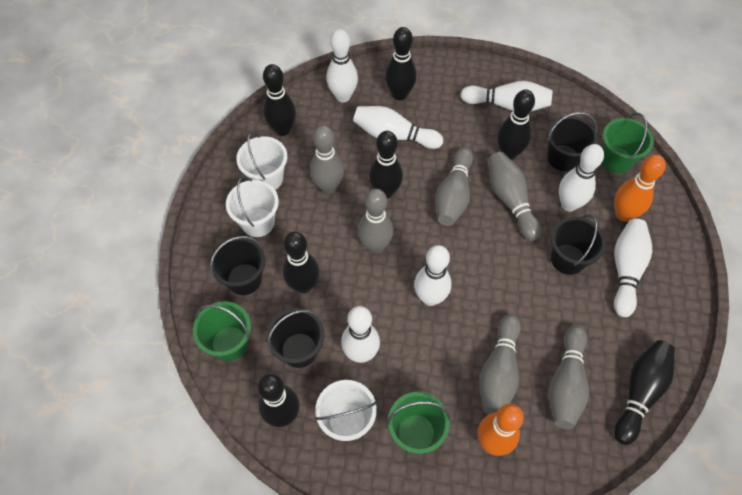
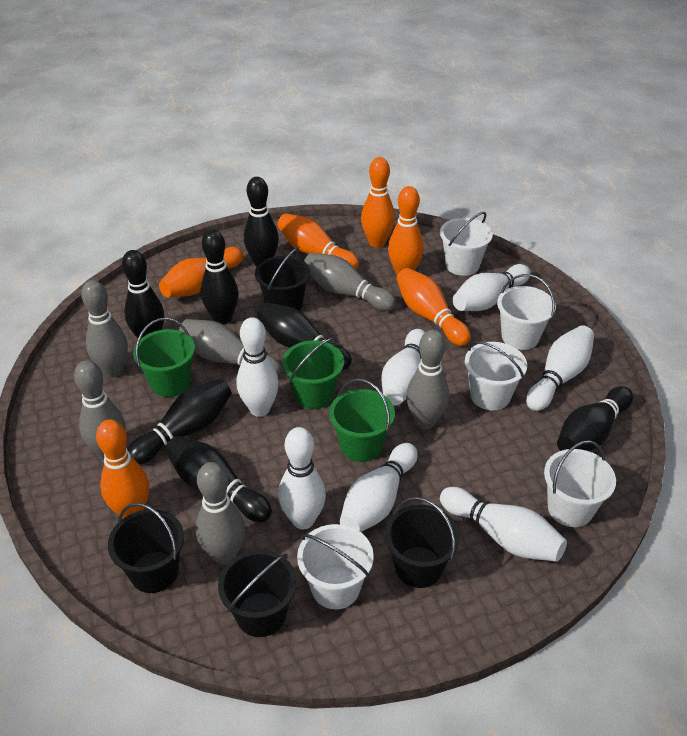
orange bowling pin: [478,404,524,456] [614,155,666,222] = 2 -> [96,419,149,519] [159,247,243,297] [277,214,359,270] [361,157,395,248] [388,186,424,275] [396,268,471,346] = 6
white bucket: [226,176,279,237] [236,132,287,190] [315,380,377,441] = 3 -> [297,524,374,609] [440,212,493,276] [465,341,527,410] [497,274,556,350] [544,440,616,527] = 5

